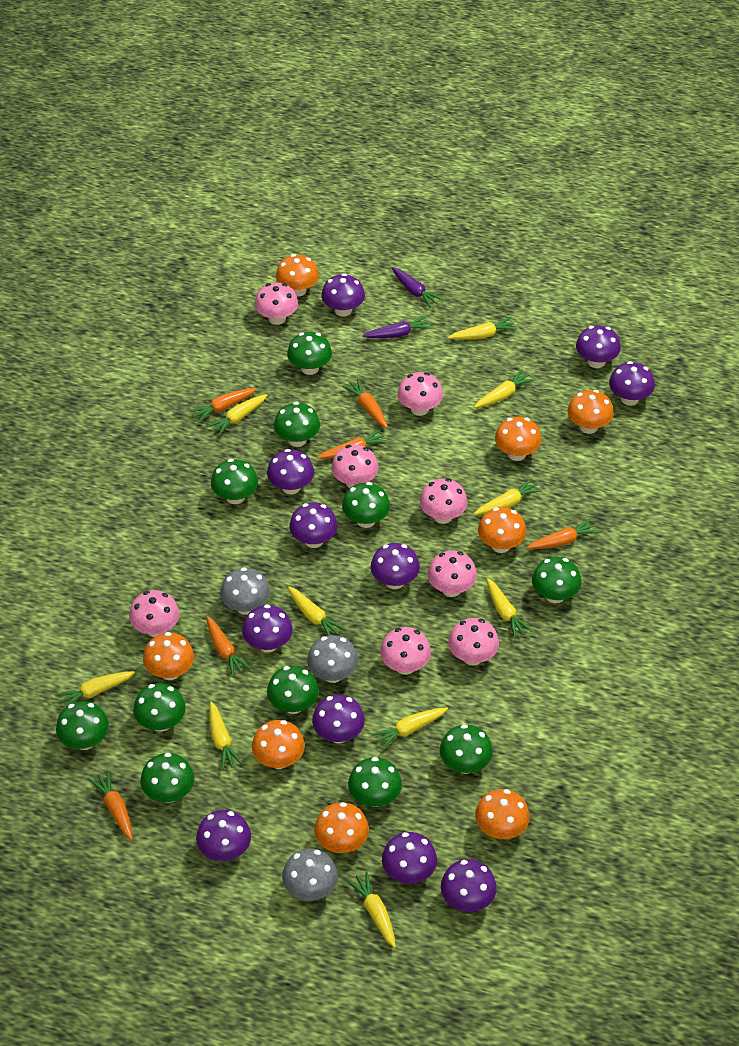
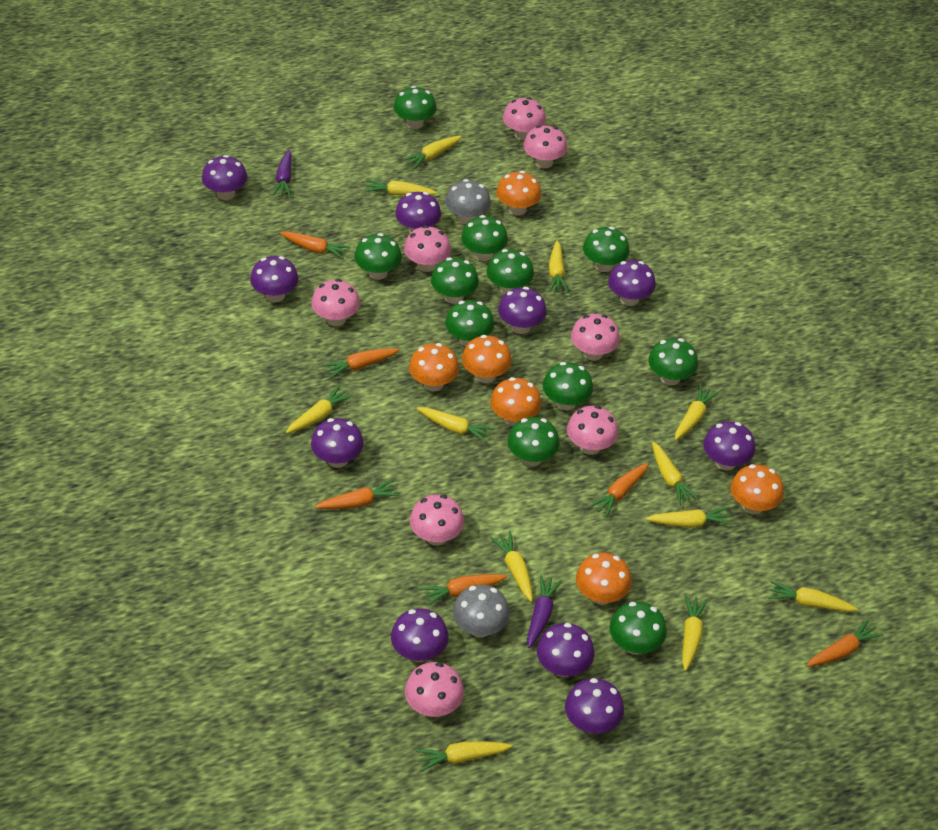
grey mushroom: [220,567,270,615] [282,848,338,901] [307,635,358,683] = 3 -> [445,179,491,224] [453,584,510,638] = 2
orange mushroom: [143,632,194,680] [252,720,305,769] [276,254,319,297] [314,802,369,853] [475,789,530,839] [478,507,526,553] [495,417,541,461] [567,390,614,434] = 8 -> [409,343,459,391] [462,335,512,383] [490,377,541,426] [496,171,541,216] [576,553,632,605] [731,464,784,515] = 6
purple mushroom: [196,810,251,861] [242,604,293,653] [267,449,314,494] [289,502,338,548] [312,695,365,743] [321,273,365,317] [370,543,420,589] [382,832,437,884] [441,859,497,912] [576,325,621,368] [609,361,655,406] = 11 -> [202,155,247,200] [250,256,299,302] [311,418,364,468] [391,608,449,662] [395,192,441,233] [498,287,547,334] [537,623,595,677] [565,678,624,734] [608,260,656,306] [703,421,755,471] = 10
yellow carrot: [55,671,135,710] [206,394,267,436] [209,701,243,771] [288,587,346,636] [347,872,396,948] [371,708,448,750] [448,317,518,340] [474,370,535,408] [474,478,543,515] [487,578,533,639] = 10 -> [286,385,353,434] [365,180,437,195] [403,136,462,169] [416,741,512,772] [417,407,495,443] [490,531,533,602] [549,241,568,293] [646,507,732,528] [652,442,699,505] [675,385,719,440] [682,595,708,671] [768,581,858,612] = 12

